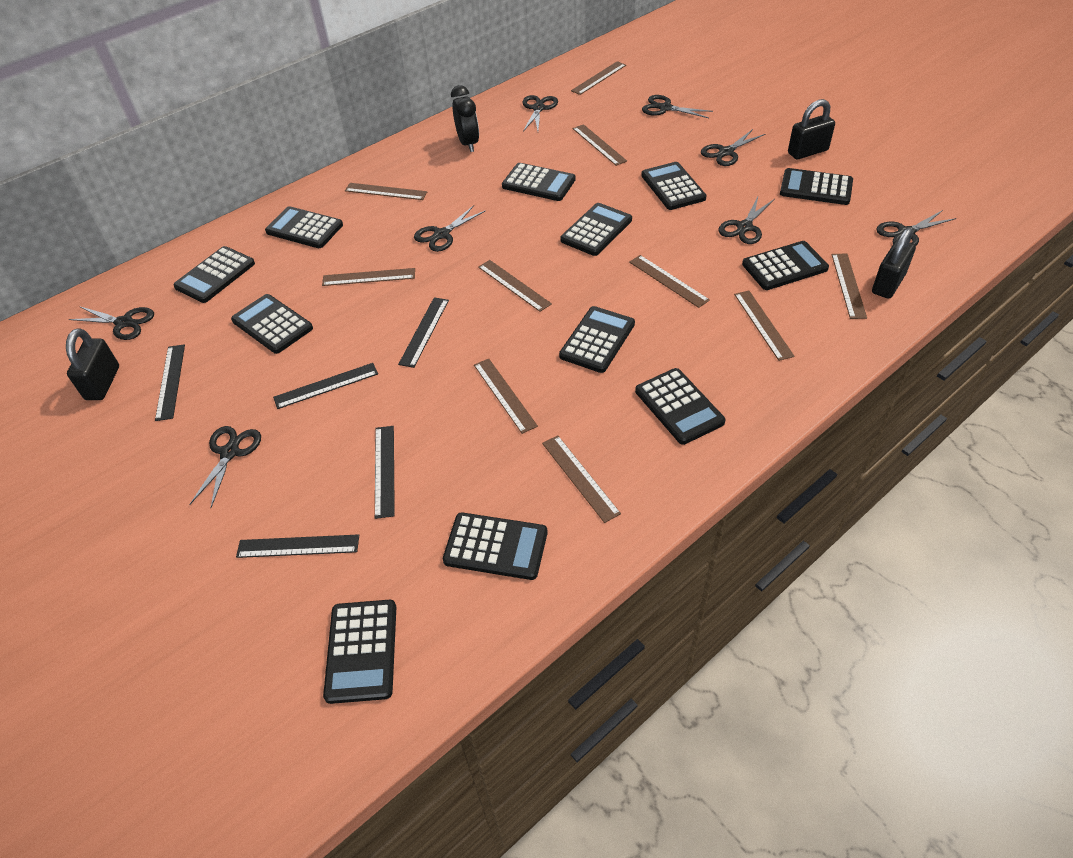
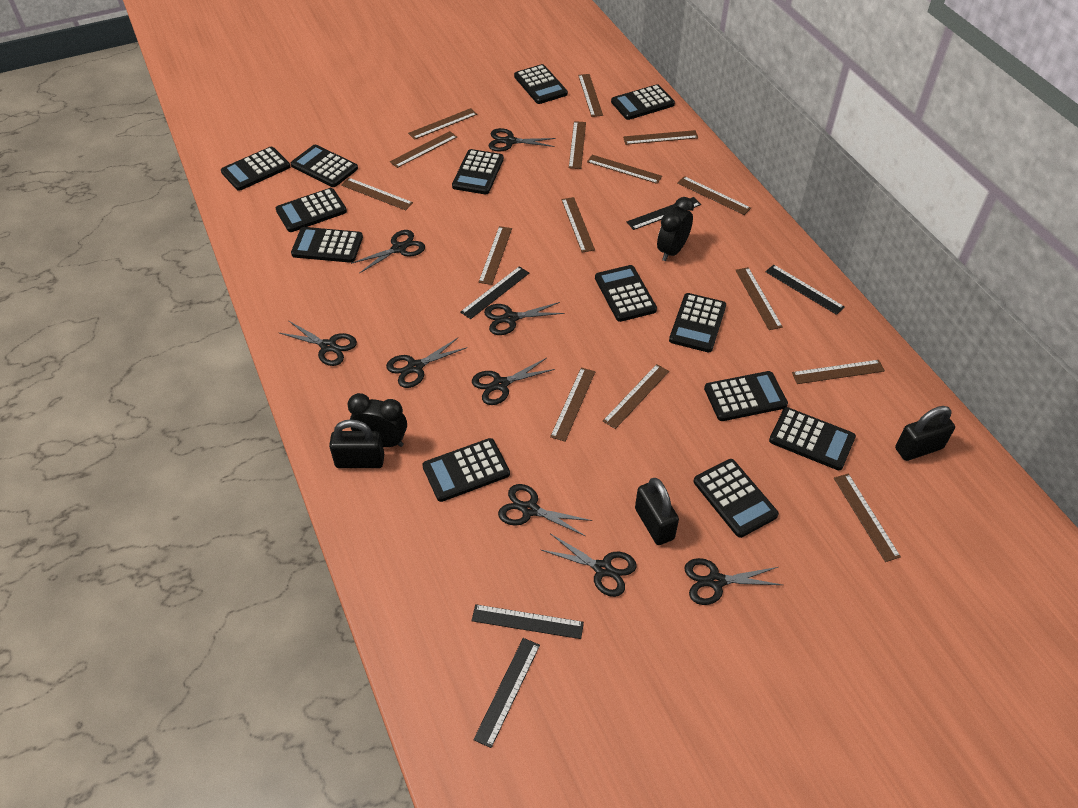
black calculator: [173,246,255,303] [231,294,313,354] [265,206,343,248] [323,600,396,704] [443,512,548,580] [502,163,576,201] [559,306,635,373] [560,203,632,256] [635,368,725,445] [641,162,707,210] [742,241,829,290] [780,168,853,205] = 12 -> [221,147,290,191] [276,188,347,232] [291,145,358,187] [291,227,363,263] [422,438,510,502] [452,149,504,194] [514,64,568,104] [595,265,657,322] [611,84,675,120] [669,293,726,352] [693,459,779,538] [704,371,788,421] [769,407,856,470] = 13
black clock: [451,85,479,152] = 1 -> [348,393,407,447] [657,197,694,261] = 2
black scissors: [69,306,154,340] [189,426,261,508] [414,205,486,252] [523,95,558,132] [642,95,713,118] [701,129,765,166] [718,197,775,244] [876,210,956,245] = 8 -> [279,321,357,366] [351,230,425,274] [386,338,467,388] [472,358,555,405] [484,302,564,335] [489,128,556,152] [498,484,592,536] [541,533,637,597] [684,558,782,605] = 9
brown ruler: [322,268,415,286] [345,183,427,200] [474,359,538,434] [478,260,552,312] [542,435,621,523] [571,61,626,95] [573,124,627,166] [629,255,710,308] [734,291,795,361] [831,254,867,319] = 10 -> [341,178,413,210] [390,131,457,168] [408,108,477,140] [478,226,512,285] [550,368,595,442] [561,197,595,252] [569,121,586,169] [578,74,603,117] [587,155,662,184] [603,364,669,429] [623,130,698,145] [677,176,751,215] [735,267,783,330] [792,360,885,384] [834,473,901,562] = 15

